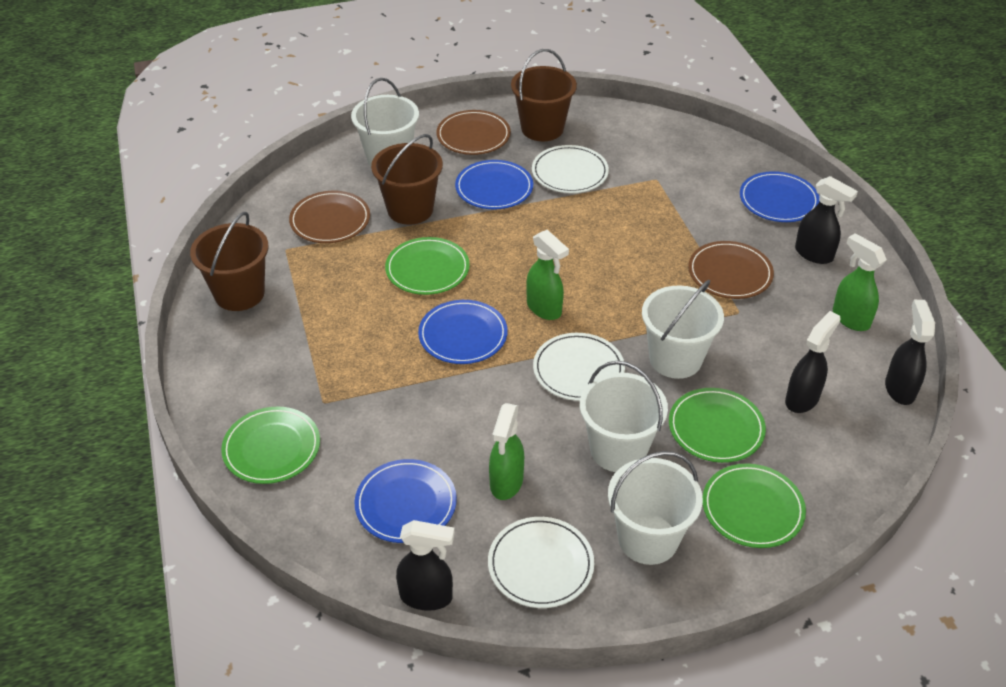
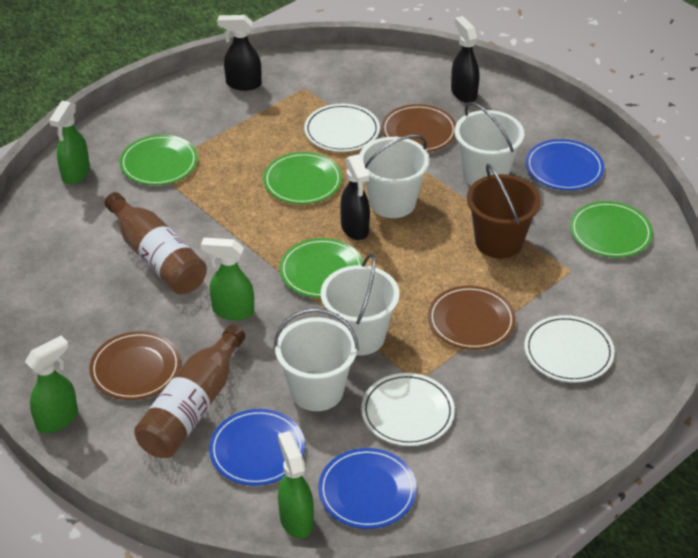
black spray bottle: [396,520,455,611] [785,311,841,413] [795,176,858,264] [885,300,935,405] = 4 -> [217,15,261,91] [340,154,370,240] [451,16,479,103] = 3
blue plate: [354,459,457,543] [418,300,508,364] [455,160,533,210] [740,171,819,222] = 4 -> [209,409,305,486] [318,448,417,529] [526,139,604,190] = 3
brown bottle: none = 0 -> [105,192,207,294] [134,325,245,458] = 2
brown bucket: [190,212,269,311] [371,134,443,225] [511,49,577,141] = 3 -> [467,164,541,258] = 1
green spray bottle: [489,403,524,500] [526,230,569,320] [833,233,887,331] = 3 -> [25,336,78,433] [49,100,90,184] [201,238,254,321] [278,431,314,539] = 4

